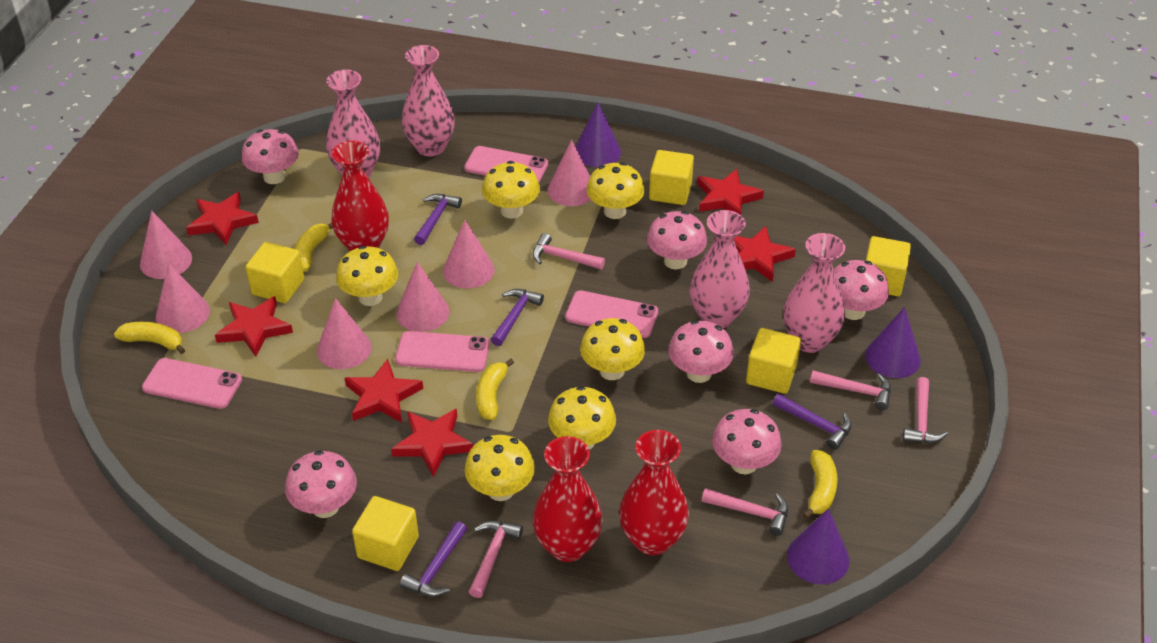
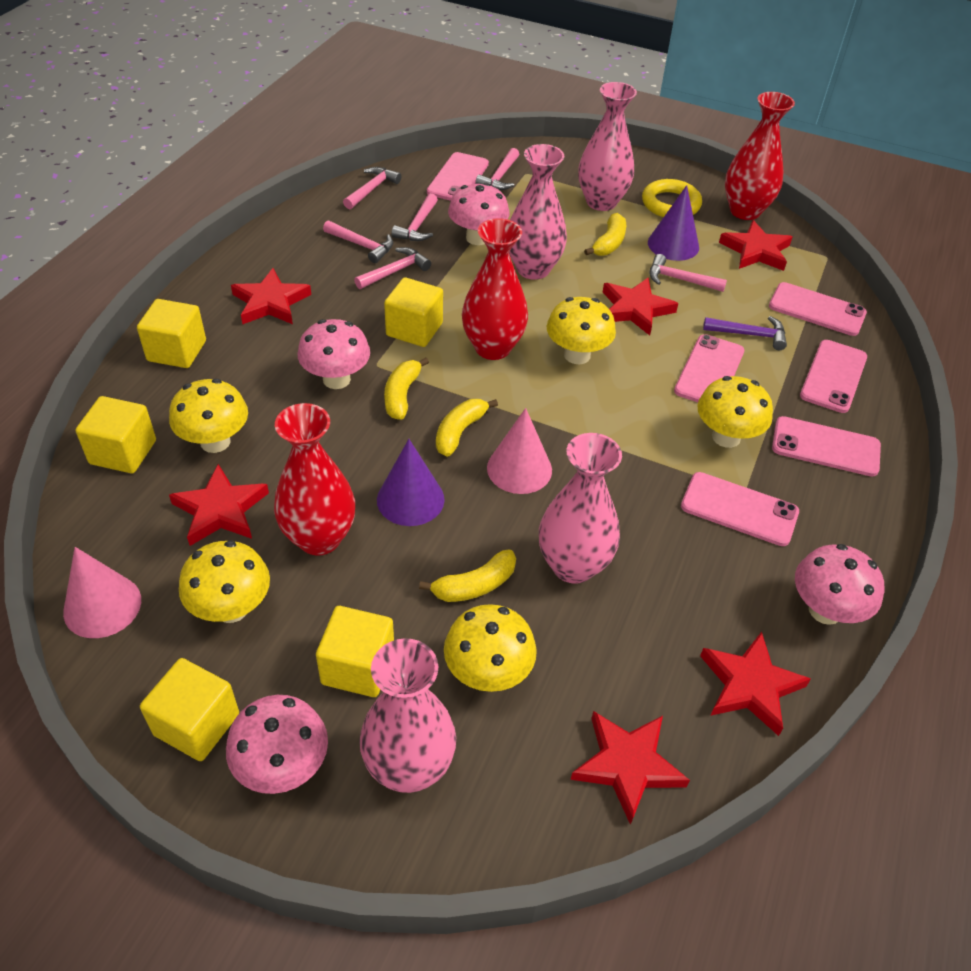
pink cone: [140,210,192,279] [156,263,210,333] [317,298,372,369] [396,262,450,332] [443,220,495,288] [547,140,591,206] = 6 -> [63,547,141,638] [487,408,552,494] = 2
pink hammer: [469,521,523,598] [533,233,605,270] [702,488,788,536] [810,370,891,410] [902,377,948,443] = 5 -> [323,220,393,263] [343,167,401,209] [354,247,431,289] [391,193,438,241] [475,148,519,190] [649,254,727,292] = 6
pink mushroom: [242,129,299,184] [285,450,357,518] [647,211,707,269] [668,320,734,383] [712,409,782,474] [834,260,889,320] = 6 -> [226,695,328,794] [297,319,370,389] [448,183,509,245] [795,544,884,625] = 4
pink phone: [142,358,242,409] [395,331,490,372] [464,146,548,182] [565,290,658,338] = 4 -> [427,152,489,201] [674,334,744,402] [681,472,799,546] [769,282,867,336] [772,416,881,477] [800,340,867,413] = 6
purple cone: [576,102,621,167] [787,508,850,584] [865,307,921,378] = 3 -> [377,439,445,526] [648,185,699,261] = 2
purple hammer: [400,521,467,597] [414,194,462,245] [491,289,544,346] [773,394,852,450] = 4 -> [703,316,787,350] = 1
yellow mushroom: [336,246,398,306] [464,435,535,501] [482,161,540,219] [548,386,616,450] [580,318,645,380] [587,162,645,219] = 6 -> [169,379,248,453] [179,541,270,623] [444,604,537,692] [547,297,616,364] [697,376,773,448] = 5
yellow ring: none = 0 -> [642,179,702,217] = 1

